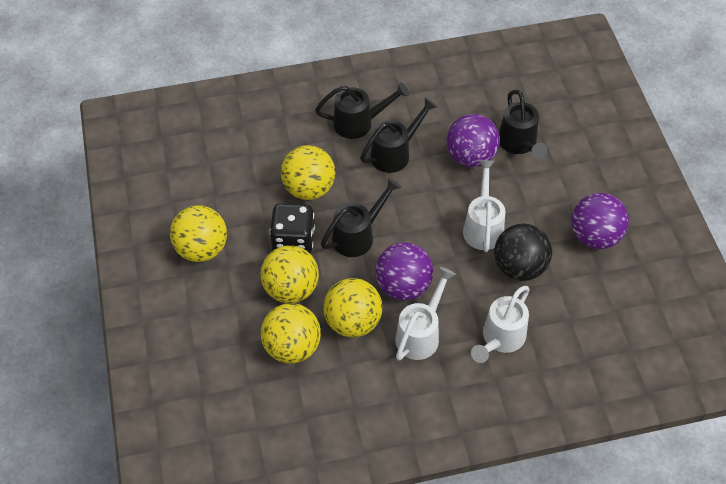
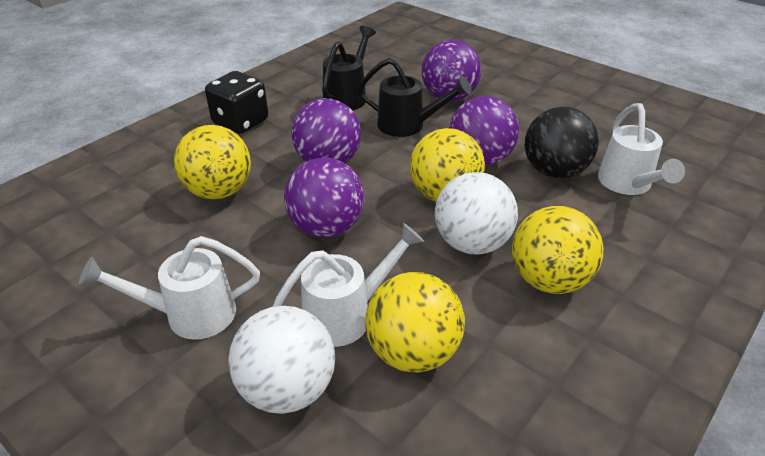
black watering can: [315,82,409,139] [321,177,401,257] [360,97,438,173] [499,90,547,159] = 4 -> [322,26,376,110] [358,58,472,137] = 2
purple ball: [375,242,433,300] [446,114,500,167] [571,193,629,249] = 3 -> [284,158,364,238] [291,98,361,163] [421,40,481,101] [449,96,519,166] = 4
white ball: none = 0 -> [228,306,335,414] [435,172,518,255] = 2
yellow ball: [170,205,227,262] [261,245,319,303] [261,303,321,364] [281,145,335,200] [323,278,382,338] = 5 -> [174,125,251,199] [365,272,465,373] [410,128,485,201] [512,206,604,294] = 4

